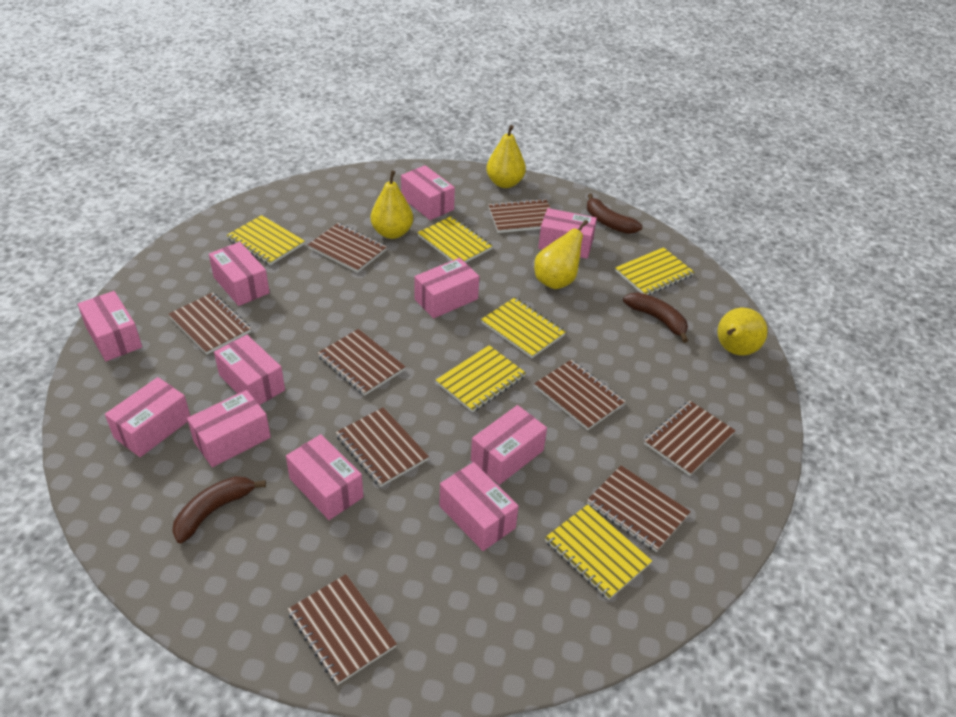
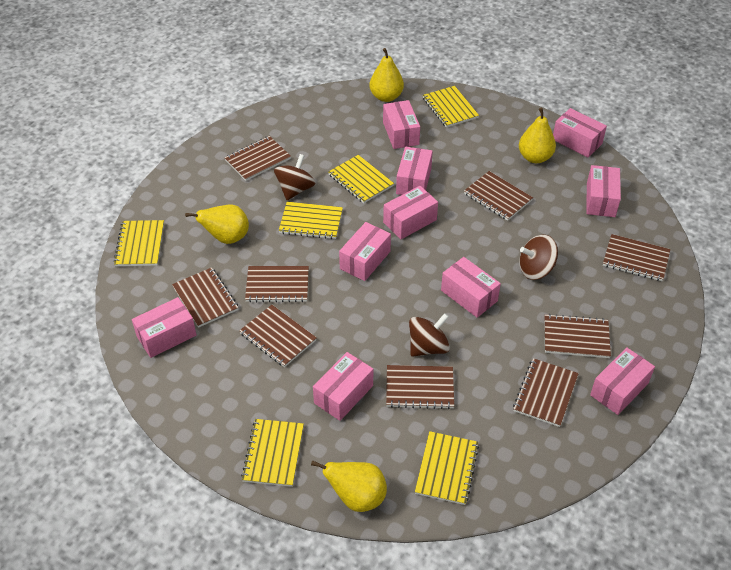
brown banana: [172,476,266,543] [587,193,642,234] [623,292,688,343] = 3 -> none = 0
brown spinning top: none = 0 -> [274,154,316,200] [409,313,450,357] [519,235,558,280] = 3
pink box: [77,291,142,361] [105,377,190,457] [187,390,271,467] [209,242,270,306] [214,335,285,405] [286,434,364,520] [401,165,455,220] [414,258,479,319] [439,462,519,551] [471,405,547,485] [538,208,597,259] = 11 -> [132,297,197,358] [313,352,373,421] [339,222,391,281] [383,100,420,149] [383,186,438,239] [396,147,433,195] [441,257,501,318] [553,108,607,157] [586,165,621,217] [590,347,655,415] = 10

